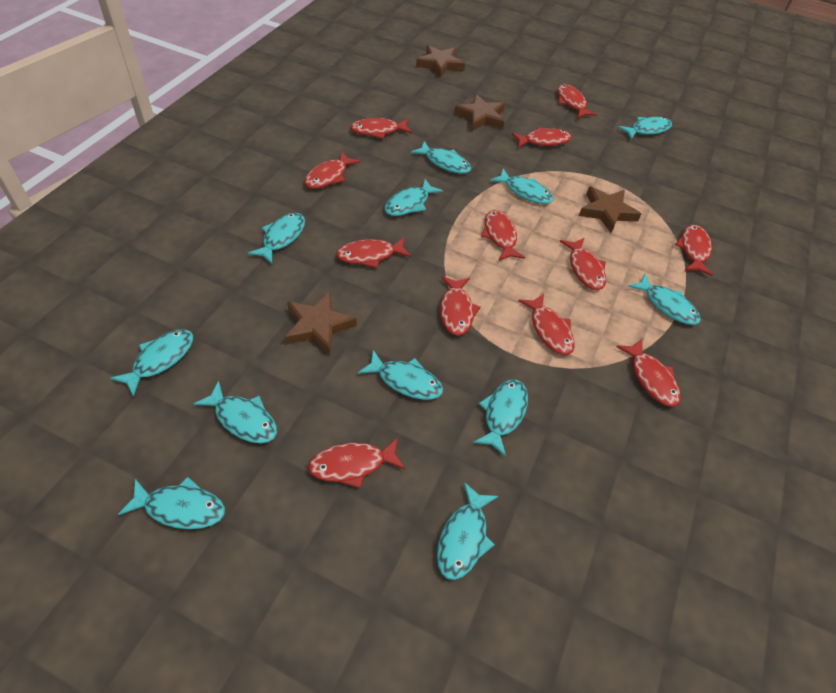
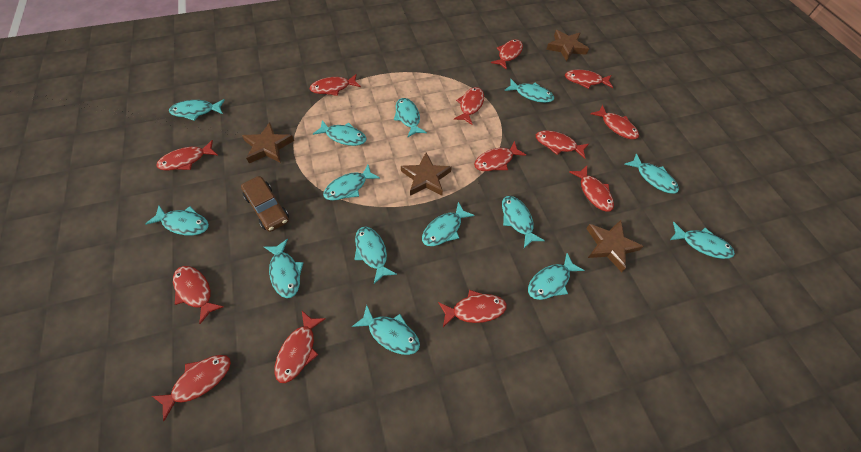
brown car: none = 0 -> [241,176,289,232] = 1
red fish: [304,152,360,189] [308,437,405,488] [336,237,411,268] [350,118,412,139] [440,276,481,336] [481,210,525,261] [512,127,572,148] [518,294,575,355] [557,84,597,118] [559,238,606,290] [616,339,681,407] [675,225,713,276] = 12 -> [152,355,231,421] [156,140,217,171] [173,266,224,324] [275,311,326,383] [310,74,361,96] [438,290,507,327] [454,87,484,125] [474,141,526,171] [491,39,523,70] [536,130,589,159] [565,70,613,89] [569,166,614,212] [590,105,639,139] = 13
turquoise fish: [110,329,193,397] [118,477,225,529] [194,381,277,443] [248,213,305,264] [358,350,443,400] [385,179,443,216] [411,141,471,174] [437,482,498,580] [473,379,528,457] [490,168,554,204] [618,117,672,139] [628,273,701,325] = 12 -> [145,205,209,235] [169,99,225,121] [264,239,303,298] [313,120,367,146] [323,165,380,200] [352,305,420,355] [354,227,397,284] [394,98,427,138] [422,202,475,246] [502,196,545,248] [504,79,554,103] [528,253,584,300] [624,153,679,193] [670,222,735,259] = 14

